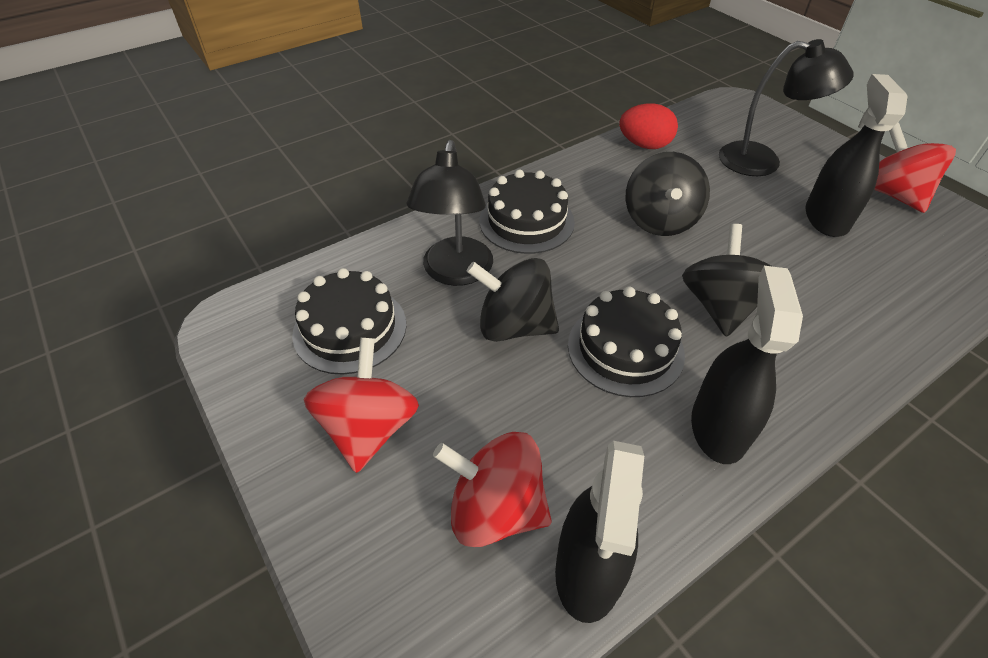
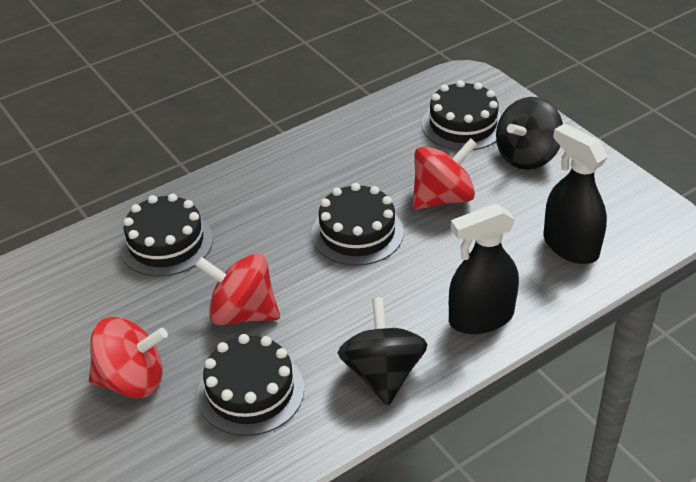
black cake: [292,268,406,375] [480,169,575,254] [568,287,685,397] = 3 -> [120,194,213,277] [197,334,304,436] [311,183,404,266] [422,80,501,151] = 4
black lamp: [407,140,493,286] [719,39,854,176] = 2 -> none = 0
black spinning top: [466,258,559,342] [626,152,710,236] [682,224,773,337] = 3 -> [338,297,427,406] [496,97,563,170] = 2
black spray bottle: [555,441,644,623] [691,266,803,464] [806,74,908,237] = 3 -> [449,203,519,334] [544,123,608,264] = 2
red egg: [619,103,678,149] = 1 -> none = 0

